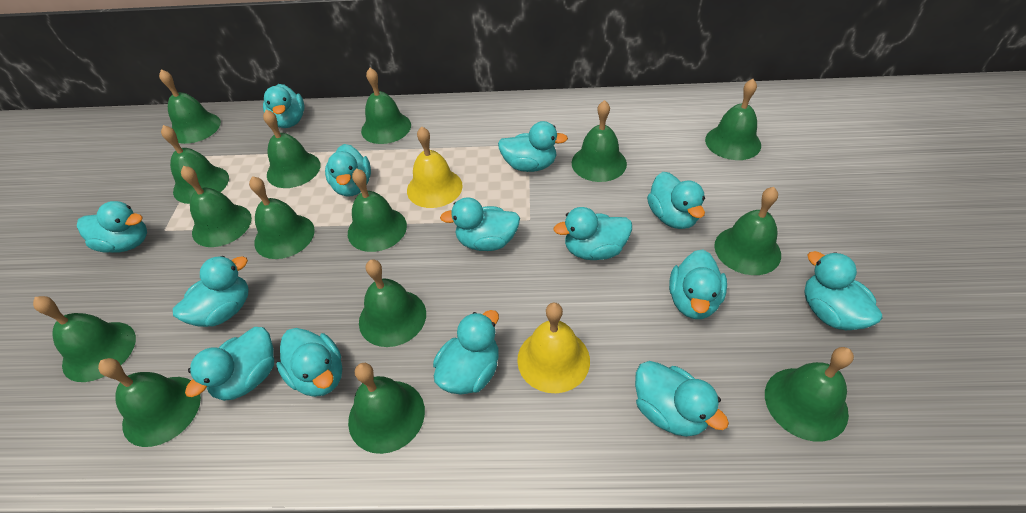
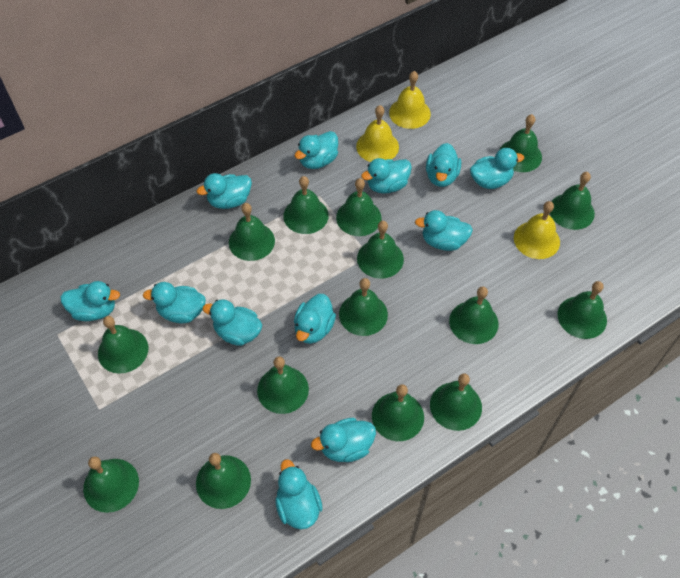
turquoise duck: [77,201,147,253] [173,256,249,327] [185,327,274,401] [263,84,304,128] [276,328,342,397] [325,144,371,196] [433,310,499,395] [440,197,520,251] [498,121,568,172] [553,207,632,260] [635,361,729,437] [647,172,705,229] [669,249,727,319] [804,251,882,330] = 14 -> [60,281,120,321] [143,282,206,323] [197,173,252,209] [202,299,262,346] [275,459,323,529] [294,294,336,344] [295,131,338,169] [311,418,376,462] [361,158,412,194] [415,210,473,251] [426,143,461,187] [470,148,524,189] = 12
yellow bell: [407,126,463,208] [517,302,590,393] = 2 -> [356,105,399,162] [389,71,431,129] [514,201,560,259] = 3

